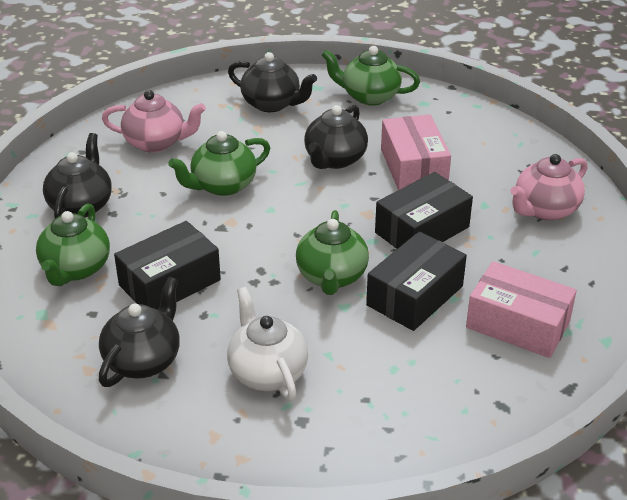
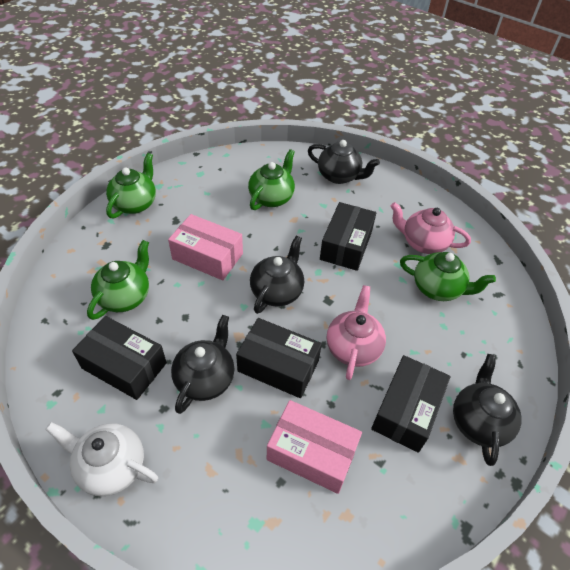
black box: [114,221,221,310] [366,231,467,331] [375,172,473,249] = 3 -> [72,316,167,400] [236,318,322,398] [320,202,376,271] [371,355,450,453] = 4

